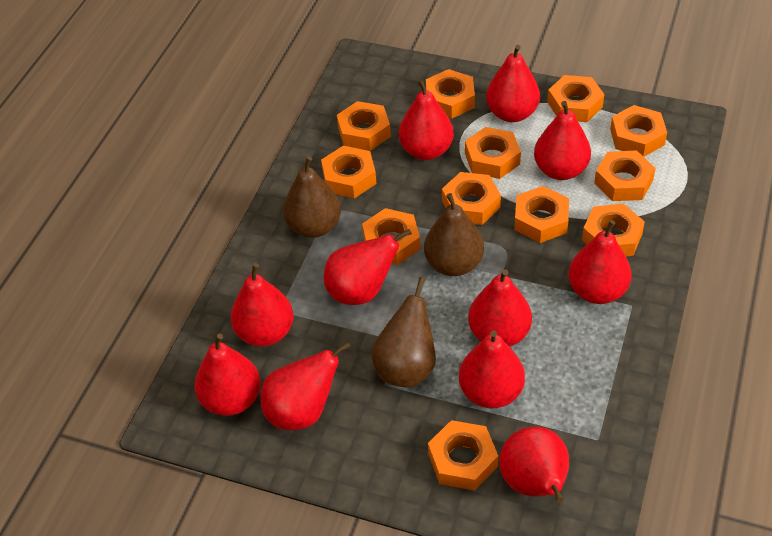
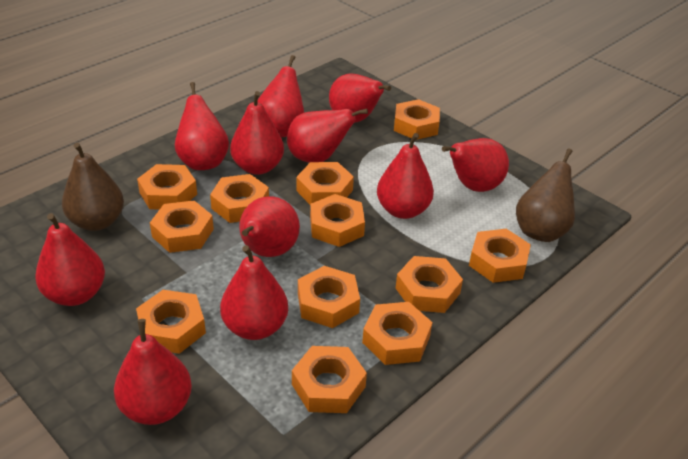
brown pear: [283,156,341,238] [371,277,436,388] [424,193,484,276] = 3 -> [62,143,124,231] [516,149,575,242] = 2

